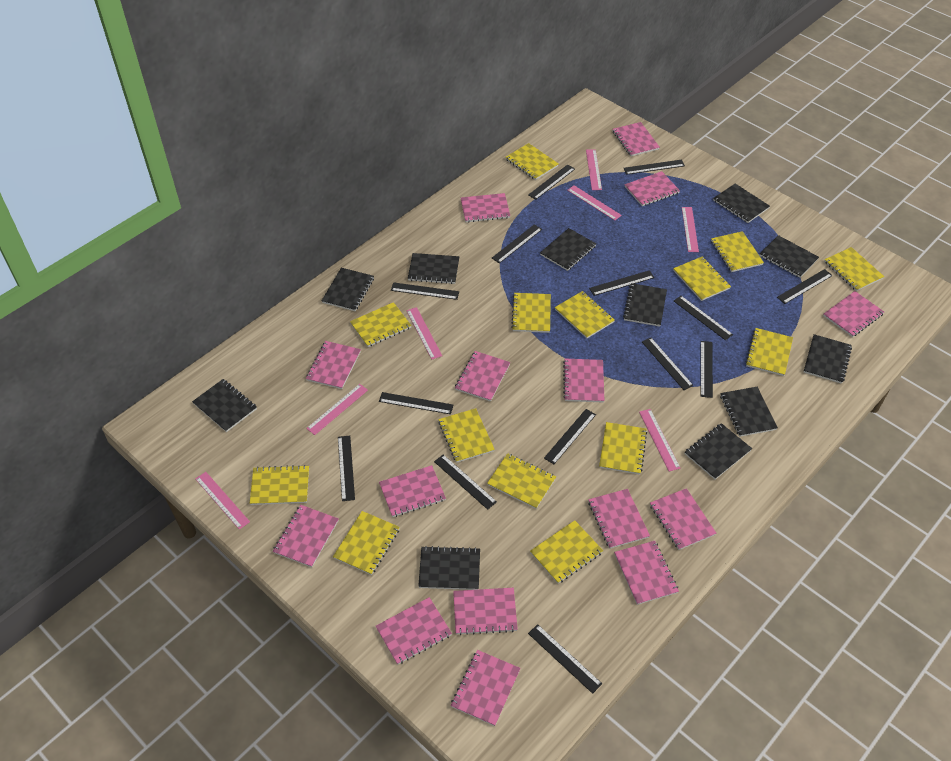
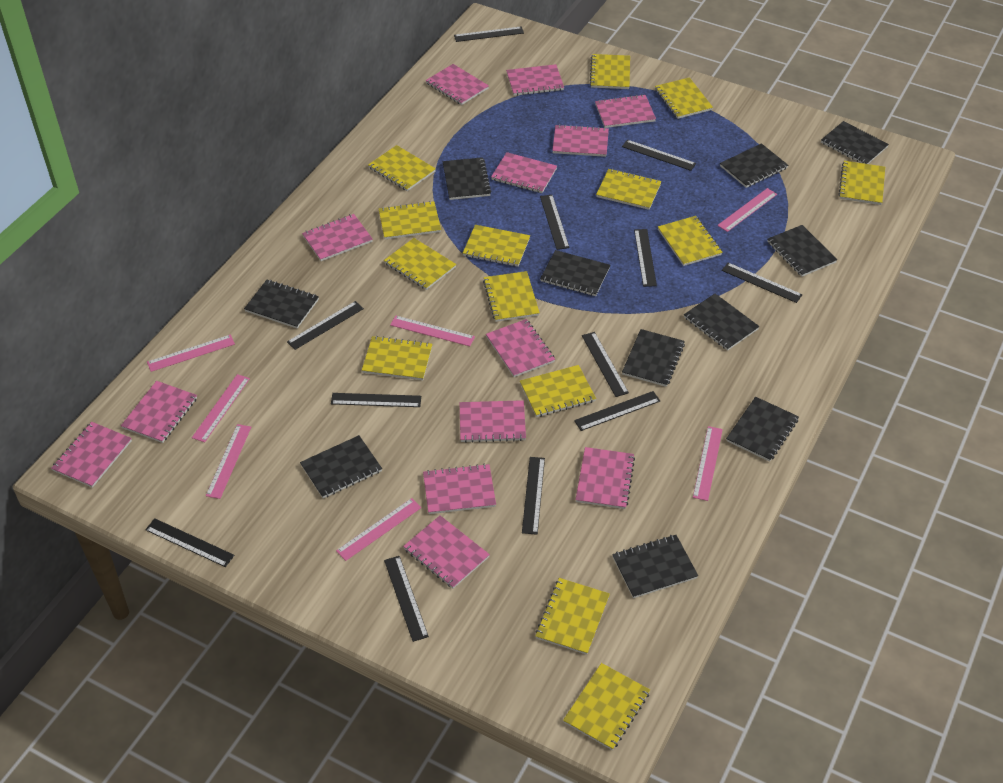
black ruler: [338,435,355,501] [379,392,453,414] [391,282,459,300] [434,454,497,510] [492,224,542,263] [528,164,575,200] [528,624,602,694] [544,409,596,464] [589,270,654,296] [624,160,685,175] [642,338,694,390] [674,296,733,340] [700,341,713,398] [777,269,833,304] = 14 -> [145,518,235,567] [287,301,364,350] [331,393,421,407] [384,556,429,642] [454,26,524,42] [522,457,545,535] [540,195,570,250] [574,391,660,431] [582,332,629,397] [622,140,696,171] [634,229,657,287] [722,263,803,303] = 12
pink notebook: [273,505,339,567] [306,341,361,389] [376,597,452,665] [379,465,446,517] [451,650,521,726] [453,588,518,635] [455,351,510,402] [461,193,510,222] [563,359,604,403] [588,489,650,549] [613,122,660,156] [614,541,679,605] [625,171,680,206] [650,488,717,550] [823,291,884,337] = 15 -> [51,422,132,488] [121,381,197,443] [302,214,373,261] [403,515,490,589] [423,464,496,514] [426,64,489,105] [460,400,526,443] [486,319,555,377] [491,152,557,193] [506,64,564,96] [552,124,609,157] [575,447,635,509] [595,94,656,128] = 13

